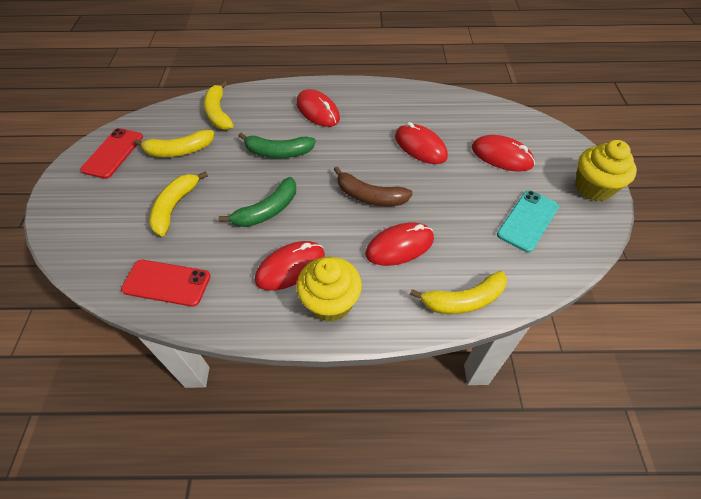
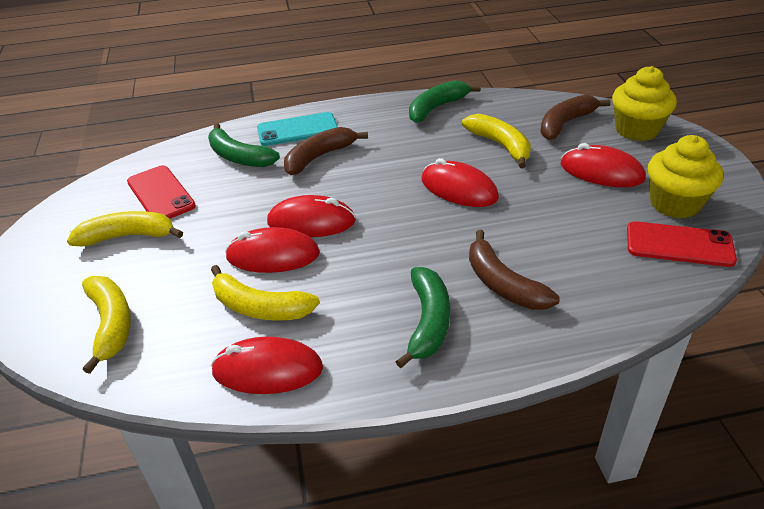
brown banana: [334,166,413,206] = 1 -> [284,127,368,175] [469,230,560,310] [540,95,611,140] = 3
green banana: [218,177,296,227] [239,133,316,158] = 2 -> [208,123,280,167] [396,267,450,368] [409,80,481,123] = 3

